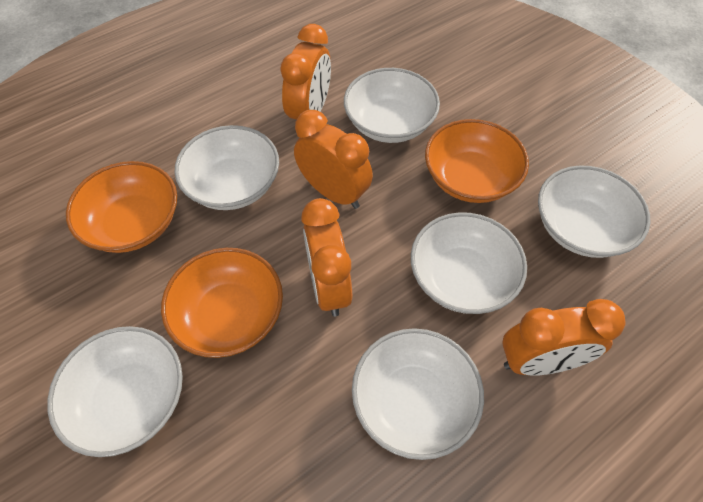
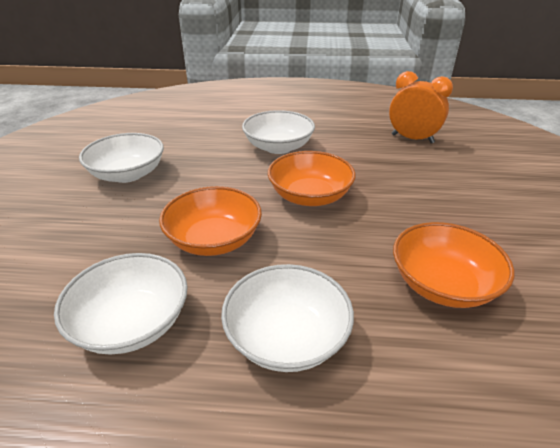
orange clock: [280,24,331,120] [294,110,373,209] [301,198,352,317] [502,299,625,376] = 4 -> [389,71,453,143] = 1
white bowl: [47,326,183,457] [175,125,279,210] [344,68,440,143] [352,328,484,460] [411,212,527,314] [538,165,651,258] = 6 -> [54,253,188,355] [79,133,164,183] [221,264,354,372] [242,110,315,154] = 4

